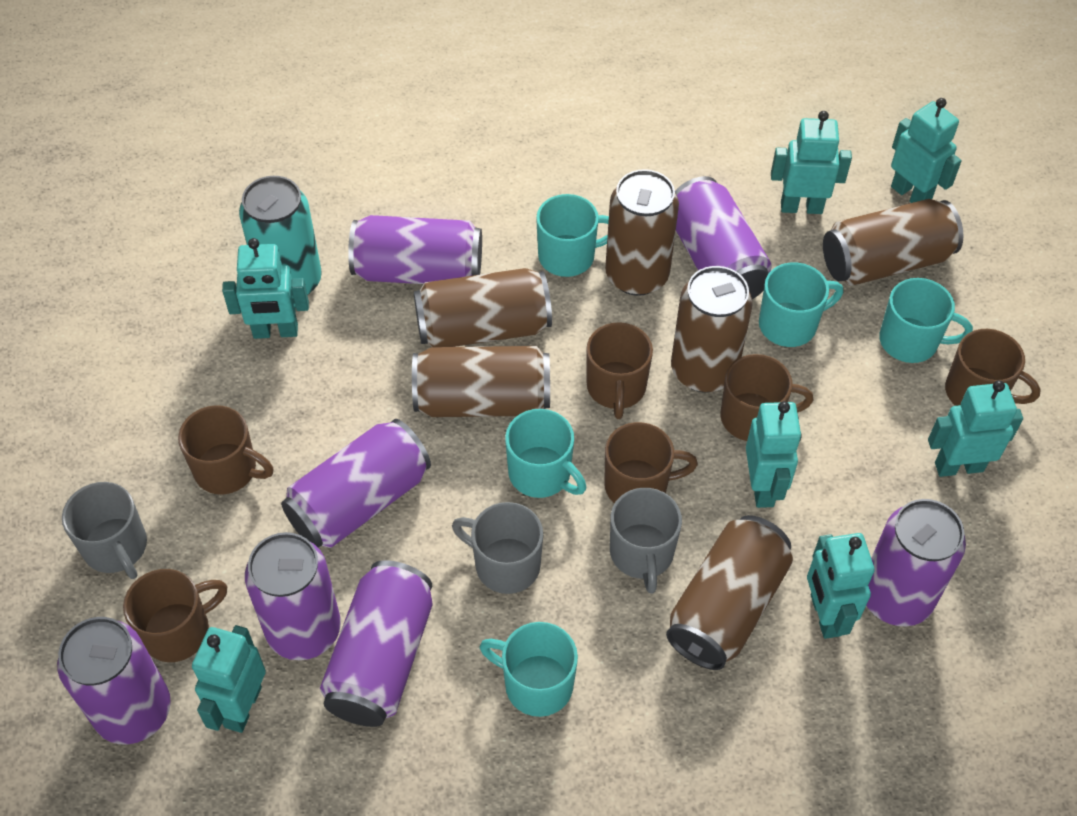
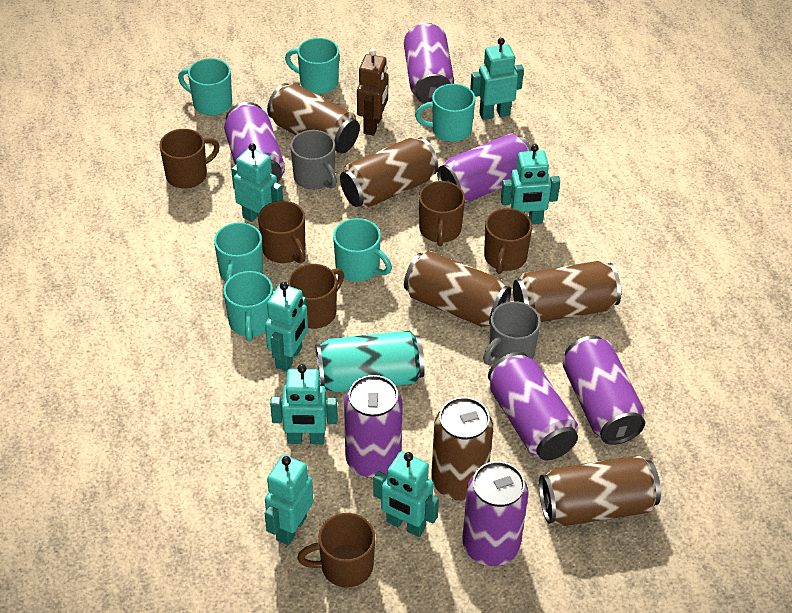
brown robot: none = 0 -> [357,49,389,136] = 1
grey mug: [62,482,147,579] [452,502,543,594] [610,488,682,594] = 3 -> [290,130,337,190] [483,301,541,365] = 2
turquoise mug: [479,622,578,717] [505,409,586,498] [536,194,609,277] [759,262,843,347] [879,278,973,363] = 5 -> [178,58,232,116] [214,222,263,282] [223,271,273,341] [285,38,339,94] [333,218,392,282] [415,84,475,142] = 6

